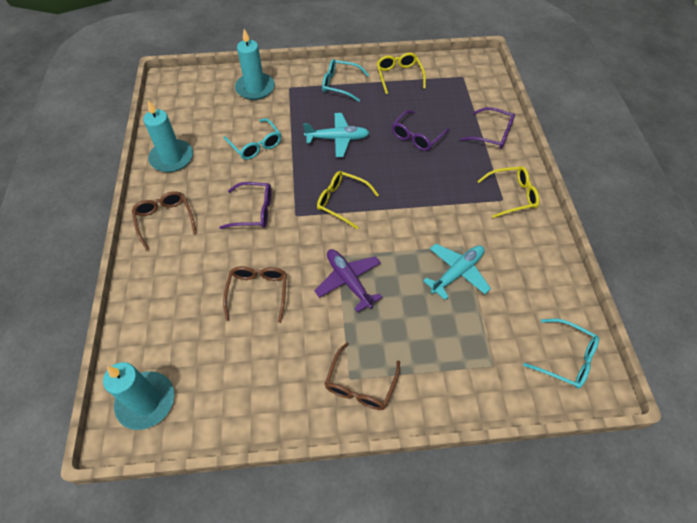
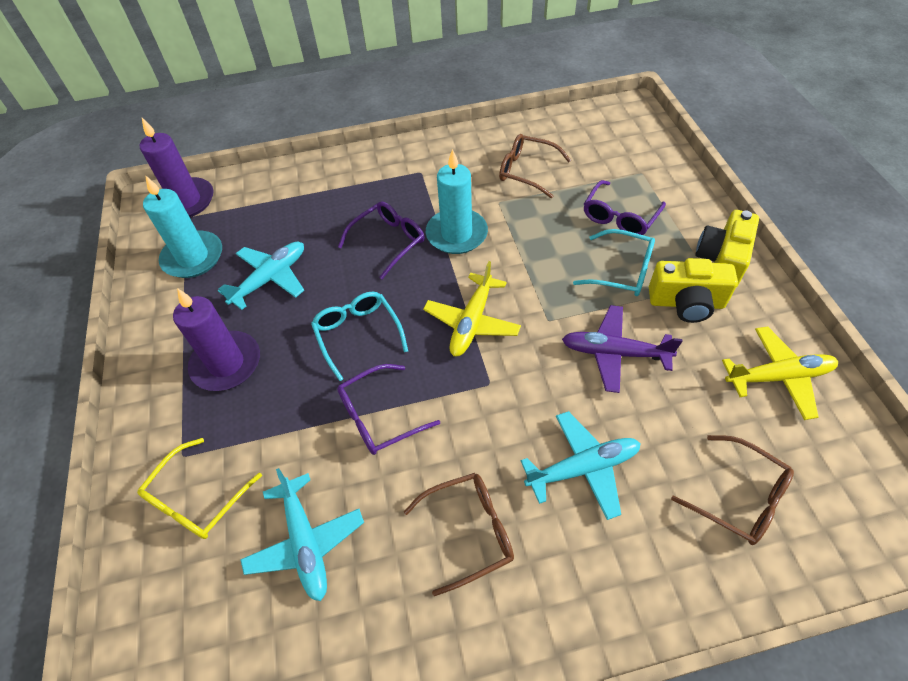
purple candle: none = 0 -> [140,118,214,217] [173,288,260,391] = 2
turquoise candle: [103,362,174,430] [143,100,193,172] [235,29,275,100] = 3 -> [143,175,222,278] [426,149,488,254] = 2
turquoise glasses: [223,118,281,160] [322,59,369,102] [523,319,599,389] = 3 -> [311,292,408,381] [573,229,655,296] = 2
turquoise plane: [303,113,369,157] [423,244,491,300] = 2 -> [218,242,304,310] [240,468,364,601] [521,411,641,520] = 3
yellow camera: none = 0 -> [649,258,738,323] [695,210,759,288] = 2
yellow glasses: [317,171,379,229] [377,53,426,94] [477,166,540,218] = 3 -> [137,438,262,539] = 1
yellow plane: none = 0 -> [423,261,521,356] [722,326,838,420] = 2

